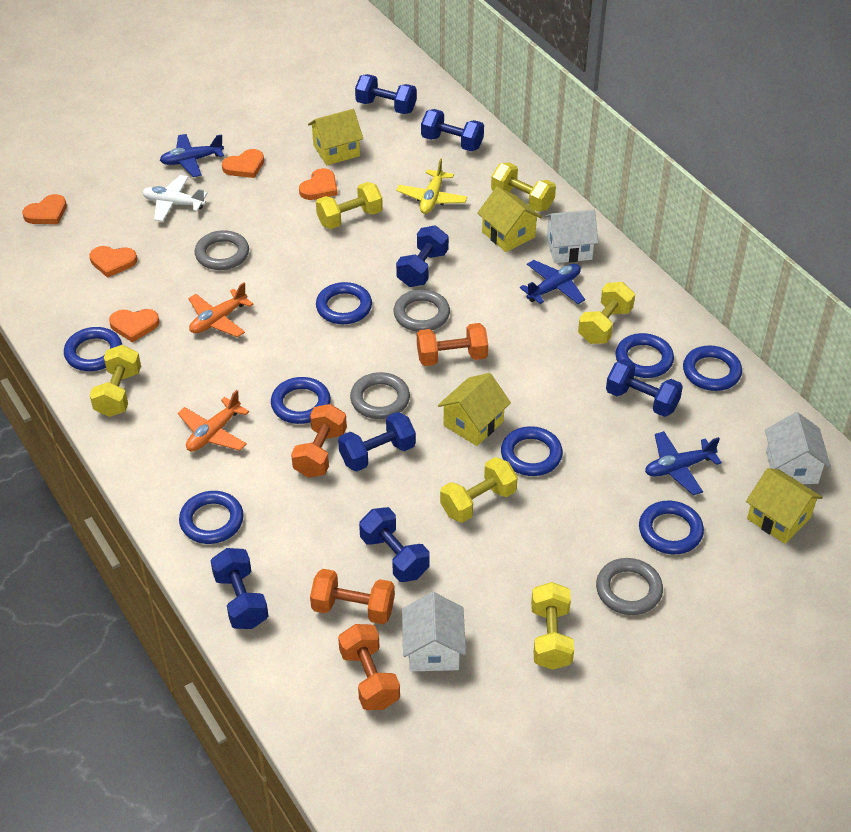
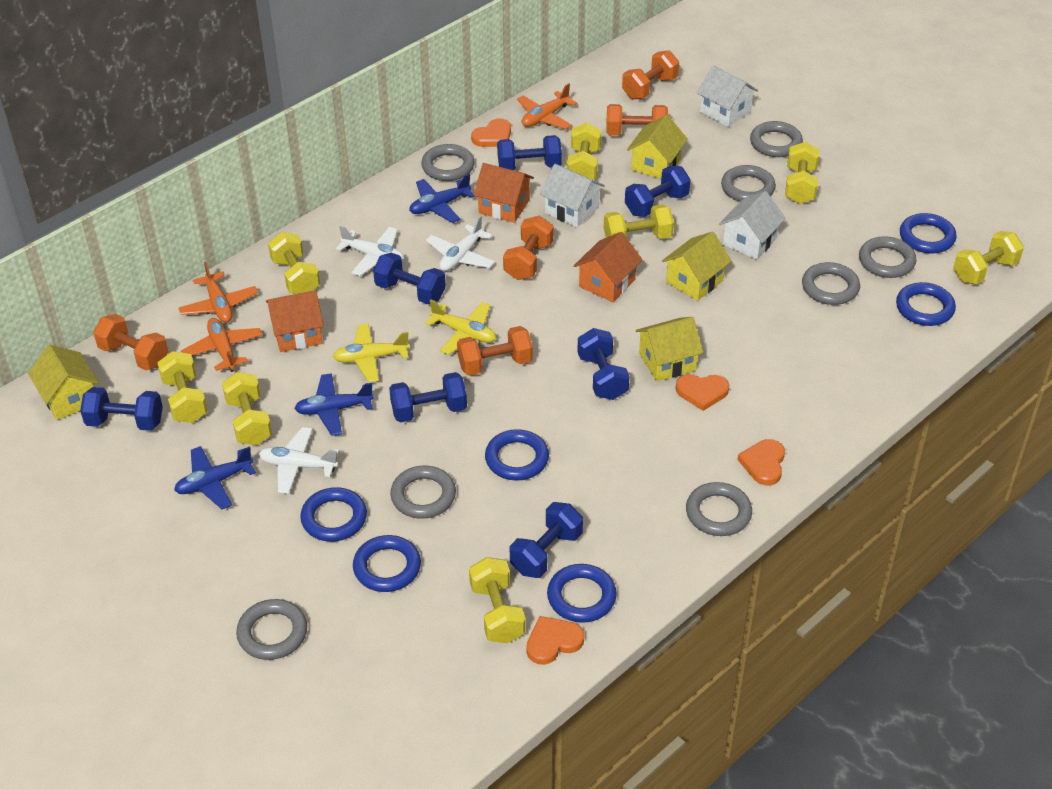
blue ring: [64,327,122,371] [179,491,244,544] [271,377,331,424] [316,282,372,324] [501,426,563,476] [615,333,674,378] [639,501,704,554] [683,345,742,391] = 8 -> [300,487,367,542] [353,535,421,592] [485,429,549,481] [547,564,617,623] [896,282,956,326] [900,213,957,254] = 6
grey ring: [195,230,249,270] [350,372,410,419] [393,289,450,332] [596,558,663,615] = 4 -> [236,599,307,660] [390,466,456,519] [421,144,475,181] [686,482,752,536] [721,165,776,202] [750,121,803,157] [802,262,860,305] [859,236,917,278] = 8
orange dumbbell: [291,404,347,478] [310,569,395,624] [338,624,400,710] [417,323,488,366] = 4 -> [93,314,168,370] [457,326,533,376] [503,216,554,280] [606,104,668,135] [622,51,679,100] = 5
orange heart: [22,194,67,224] [89,246,137,278] [109,309,159,342] [222,149,264,178] [299,168,338,200] = 5 -> [471,118,511,147] [526,616,584,665] [676,374,729,411] [737,439,785,485] = 4
orange house: none = 0 -> [266,290,324,352] [474,163,534,223] [574,232,643,302] = 3
orange plane: [178,390,249,452] [188,283,254,337] = 2 -> [179,261,258,323] [181,318,262,372] [517,83,577,129] = 3
white plane: [142,175,208,222] = 1 -> [259,427,339,494] [336,226,404,276] [426,215,495,271] = 3
yellow dumbbell: [90,345,141,417] [316,182,383,229] [440,457,518,523] [491,163,556,212] [531,582,574,670] [578,282,635,344] = 6 -> [157,351,208,423] [222,372,272,445] [268,232,320,294] [469,557,525,643] [567,123,601,180] [604,204,674,239] [785,142,820,204] [953,231,1024,285] = 8
yellow plane: [396,158,468,214] = 1 -> [333,324,410,382] [425,300,496,355] = 2

